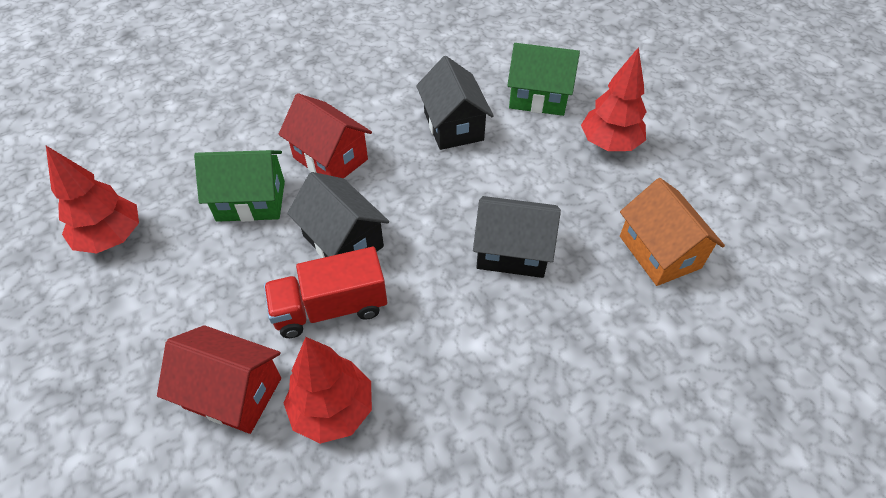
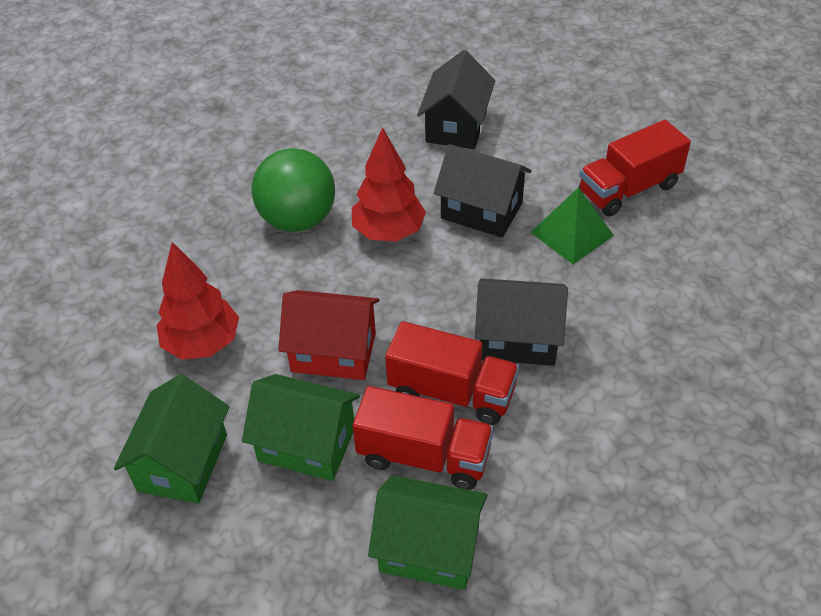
green ball: none = 0 -> [251,148,335,232] = 1
green house: [194,150,285,222] [507,43,580,116] = 2 -> [114,374,229,504] [242,374,360,481] [368,475,487,590] = 3
green pyramid: none = 0 -> [530,187,614,264] = 1
orange house: [620,178,725,286] = 1 -> none = 0
red house: [157,325,281,434] [279,93,372,178] = 2 -> [278,290,380,380] = 1
red tree: [46,146,139,253] [284,337,372,444] [581,47,647,151] = 3 -> [156,242,239,360] [352,127,426,241] = 2
red truck: [264,247,387,338] = 1 -> [353,386,494,490] [385,321,519,425] [579,120,691,216] = 3

